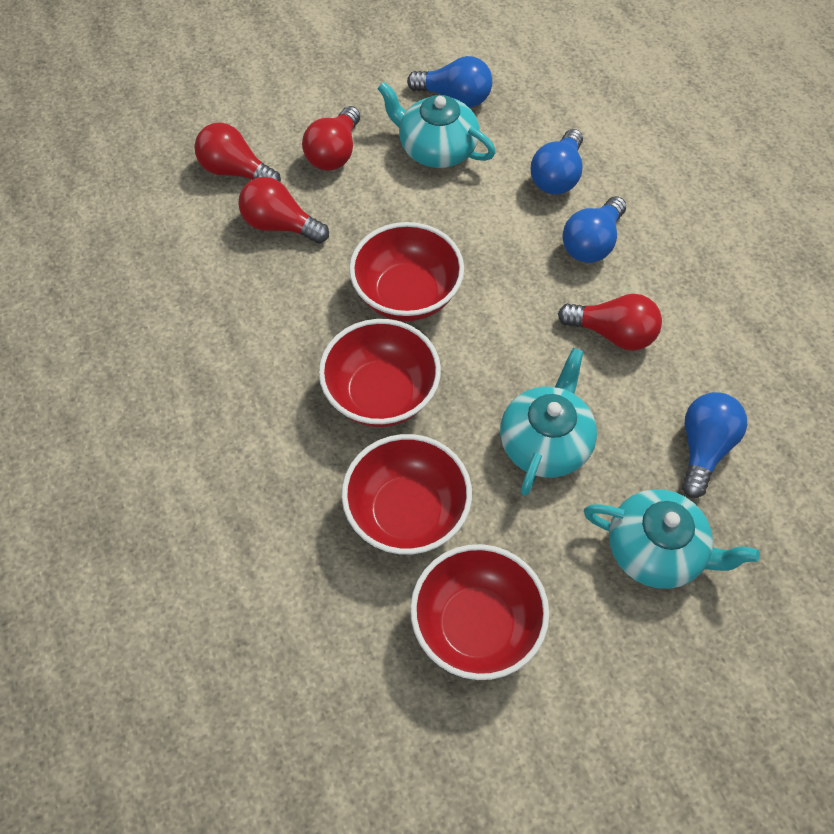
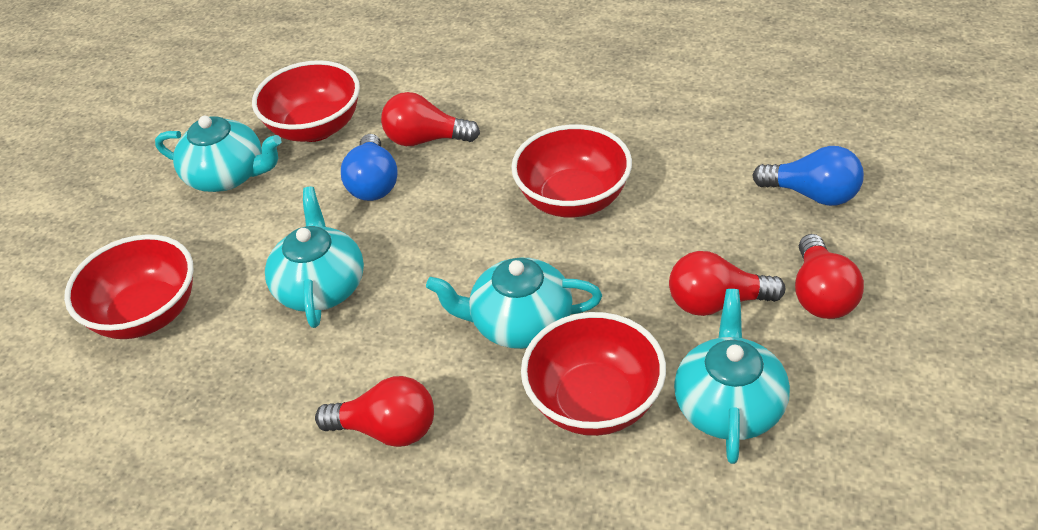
blue light bulb: [407,56,492,108] [531,129,583,195] [562,196,626,263] [682,392,747,498] = 4 -> [341,134,398,201] [752,146,864,206] = 2
turquoise teapot: [377,82,496,168] [500,348,597,496] [584,489,760,589] = 3 -> [155,116,282,192] [265,187,364,328] [426,258,602,349] [674,289,790,464] = 4

